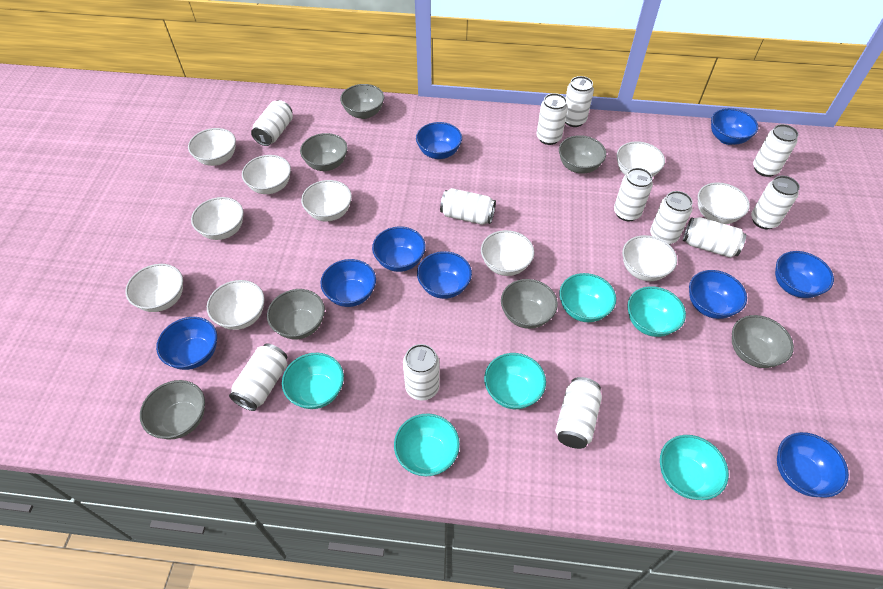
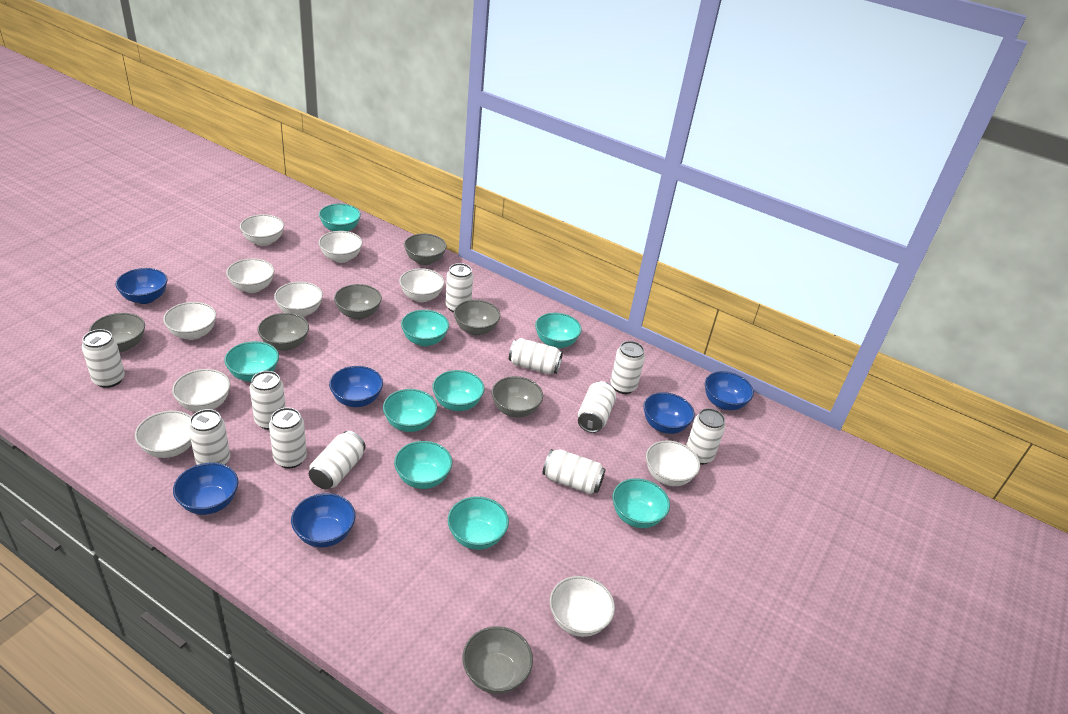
blue bowl: [156,317,217,370] [320,259,376,307] [372,227,426,272] [416,122,462,159] [417,251,472,299] [689,270,747,319] [711,108,758,145] [775,251,834,298] [777,432,849,498] = 9 -> [116,268,168,304] [173,463,238,515] [291,493,355,548] [329,366,383,407] [644,392,695,434] [705,371,754,410] = 6
turquoise bowl: [282,353,344,409] [394,413,460,476] [484,353,546,409] [559,273,616,322] [627,286,686,337] [660,435,729,500] = 6 -> [224,341,279,382] [319,204,361,231] [383,389,437,432] [394,441,452,489] [401,310,449,346] [432,370,485,411] [448,496,509,550] [535,313,582,349] [613,478,670,528] = 9
white can: [229,343,287,411] [251,100,293,146] [403,344,440,401] [440,188,496,225] [537,93,568,145] [555,377,602,449] [565,76,594,127] [614,168,653,221] [650,191,693,245] [683,217,746,258] [751,176,800,229] [753,124,799,177] = 12 -> [82,329,125,388] [188,409,230,465] [250,371,286,430] [269,408,307,469] [309,431,366,489] [445,263,473,313] [509,338,563,374] [542,449,606,494] [578,381,616,433] [610,341,645,394] [686,408,725,465] = 11

